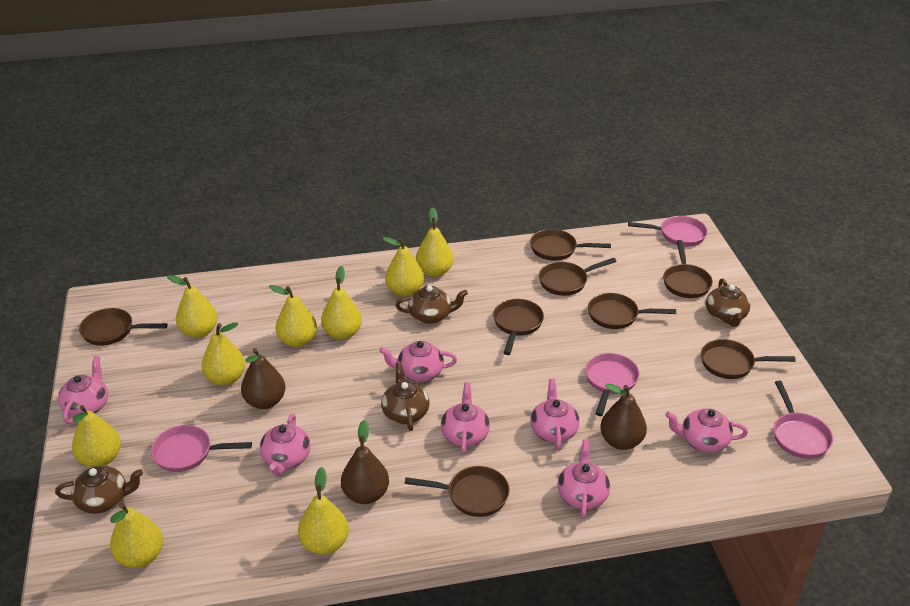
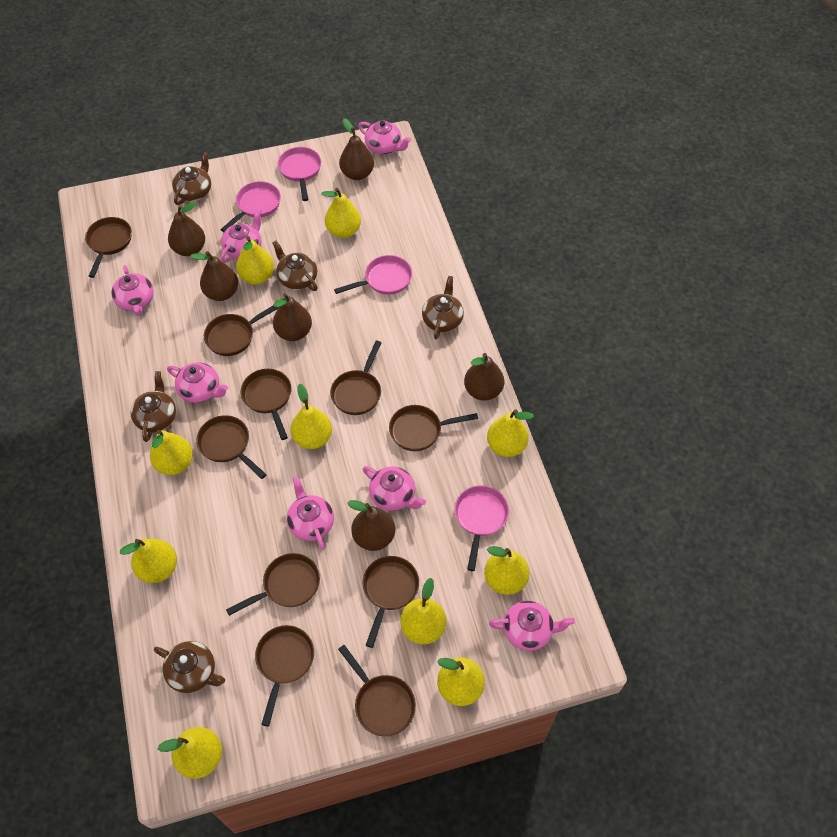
brown pan: [79,308,168,346] [404,466,510,517] [493,299,544,355] [530,229,611,261] [539,258,617,296] [588,293,676,329] [663,240,713,298] [701,339,796,379] = 8 -> [85,217,132,278] [196,415,267,479] [204,305,278,356] [226,553,320,616] [241,369,292,440] [255,625,314,727] [330,340,382,415] [338,645,416,736] [362,556,419,648] [389,405,478,451] = 10
brown pear: [241,348,285,409] [341,420,389,504] [600,383,647,450] = 3 -> [168,202,205,256] [190,251,238,301] [273,293,312,341] [339,118,374,180] [347,500,395,551] [464,353,504,401] = 6
brown teapot: [55,466,143,514] [381,362,430,431] [396,285,468,324] [706,279,750,327] = 4 -> [130,371,176,442] [154,641,225,693] [172,152,211,205] [272,241,318,291] [422,276,464,339] = 5
yellow pear: [72,405,121,467] [110,503,163,568] [167,275,217,338] [201,322,245,386] [269,285,317,347] [298,467,349,555] [321,266,362,340] [382,237,424,297] [416,207,454,277] = 9 -> [120,539,177,583] [150,430,193,475] [158,727,222,779] [236,236,274,284] [290,384,332,449] [322,188,361,238] [400,578,446,644] [437,657,485,706] [484,546,530,595] [487,409,534,457] = 10

